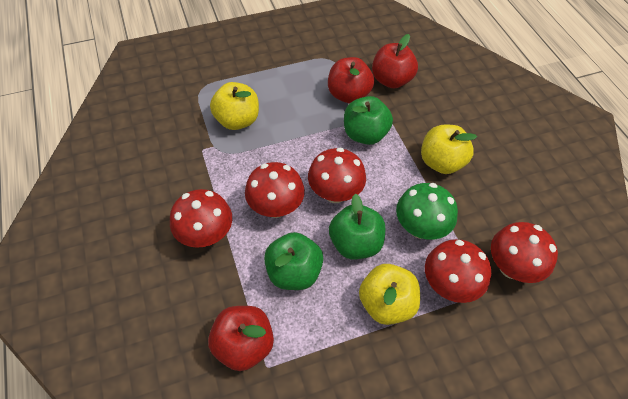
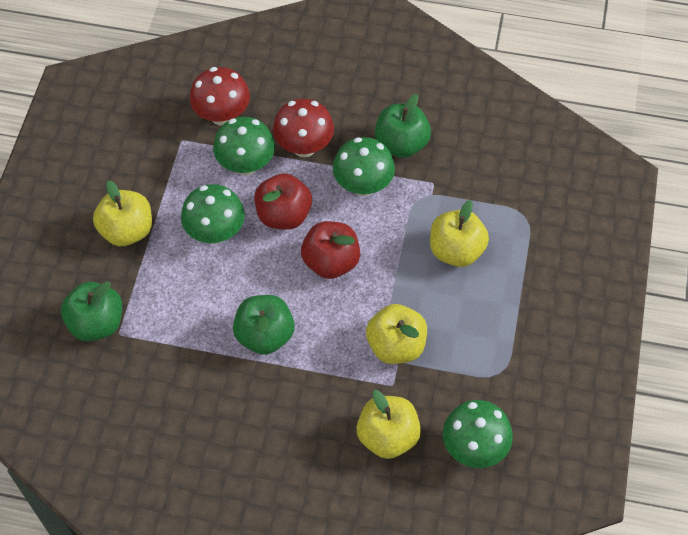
green mushroom: [396,183,458,240] = 1 -> [181,184,245,244] [213,117,275,176] [333,137,395,196] [443,400,513,468] = 4
red apple: [208,306,274,371] [328,57,374,103] [372,34,418,88] = 3 -> [254,173,312,230] [301,221,360,279] = 2
red mushroom: [170,189,232,248] [245,162,305,218] [308,147,366,203] [425,239,491,303] [491,222,558,283] = 5 -> [190,67,250,125] [273,99,334,157] = 2
yellow apple: [210,82,259,130] [359,264,420,325] [421,125,477,174] = 3 -> [93,180,152,246] [357,390,421,459] [366,304,427,364] [430,200,489,267] = 4

